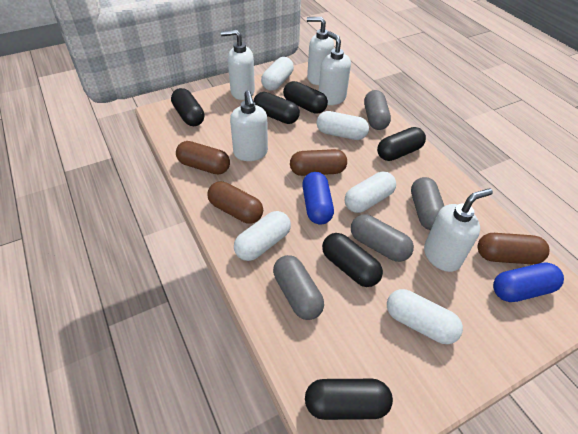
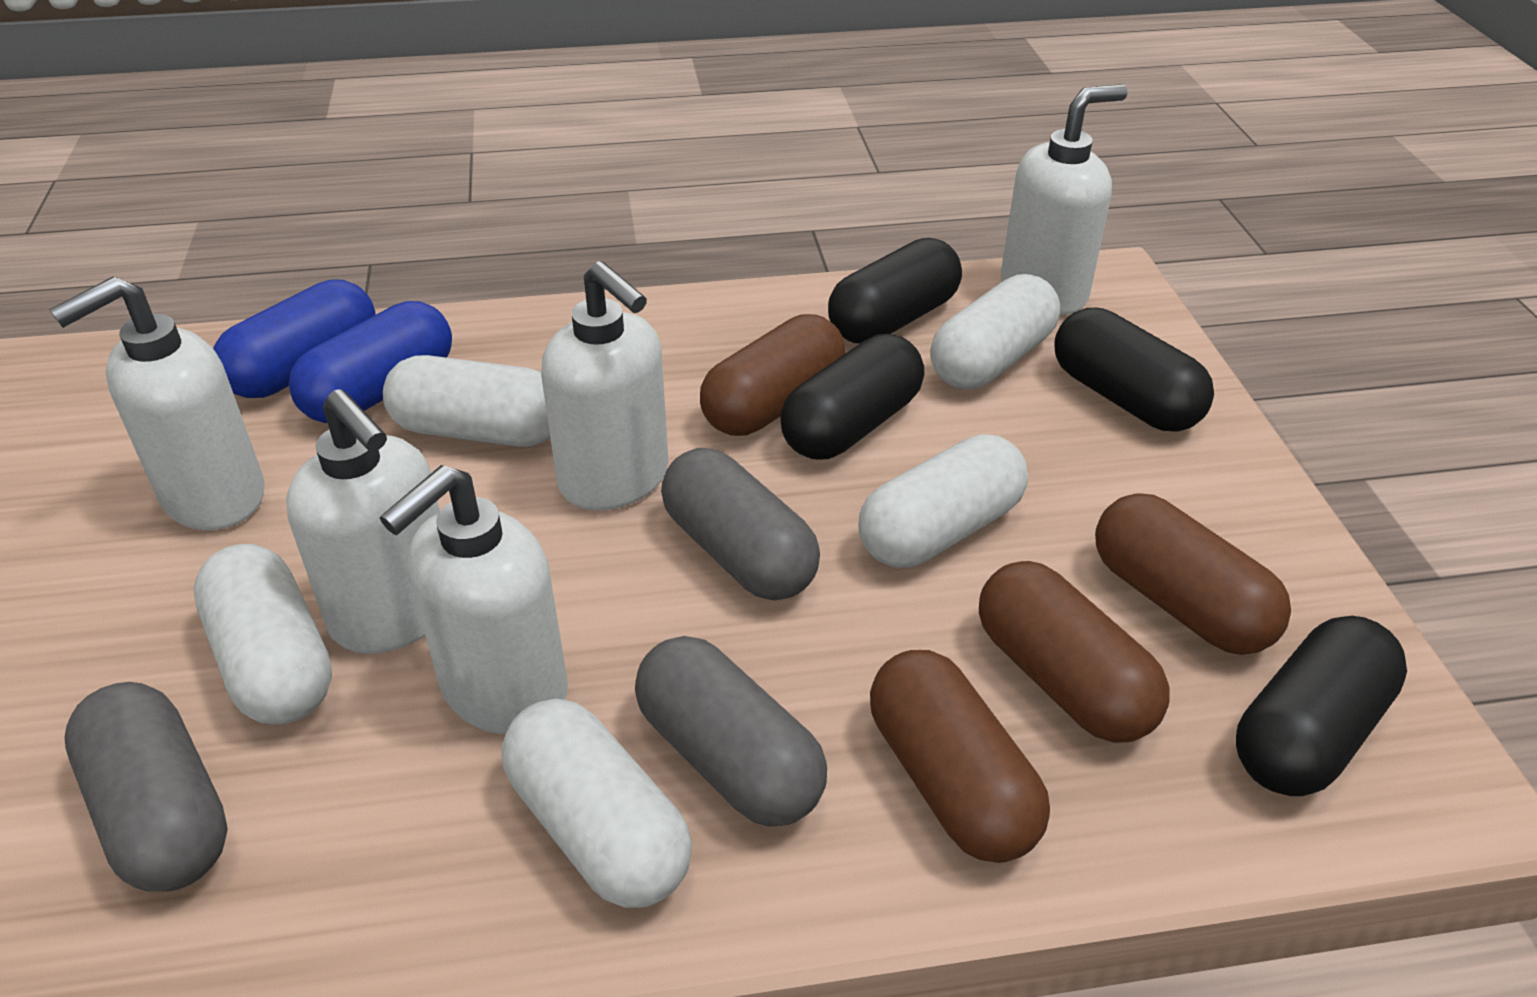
black capsule: [171,88,204,126] [253,92,300,124] [283,81,328,114] [305,379,393,420] [322,233,383,287] [377,127,426,161] = 6 -> [780,334,924,460] [828,238,962,344] [1054,308,1214,431] [1236,616,1407,796] = 4
grey capsule: [273,255,324,320] [351,215,414,262] [364,90,391,130] [411,177,444,230] = 4 -> [64,682,228,892] [635,636,827,826] [661,448,820,600] = 3

